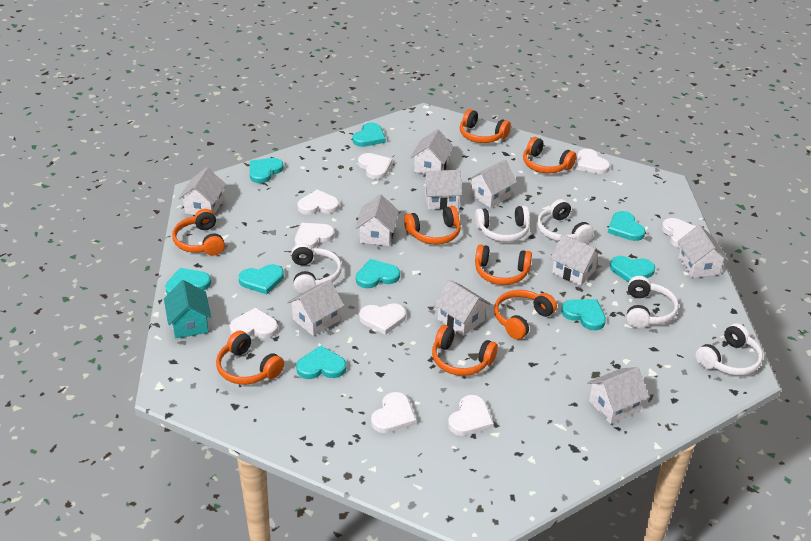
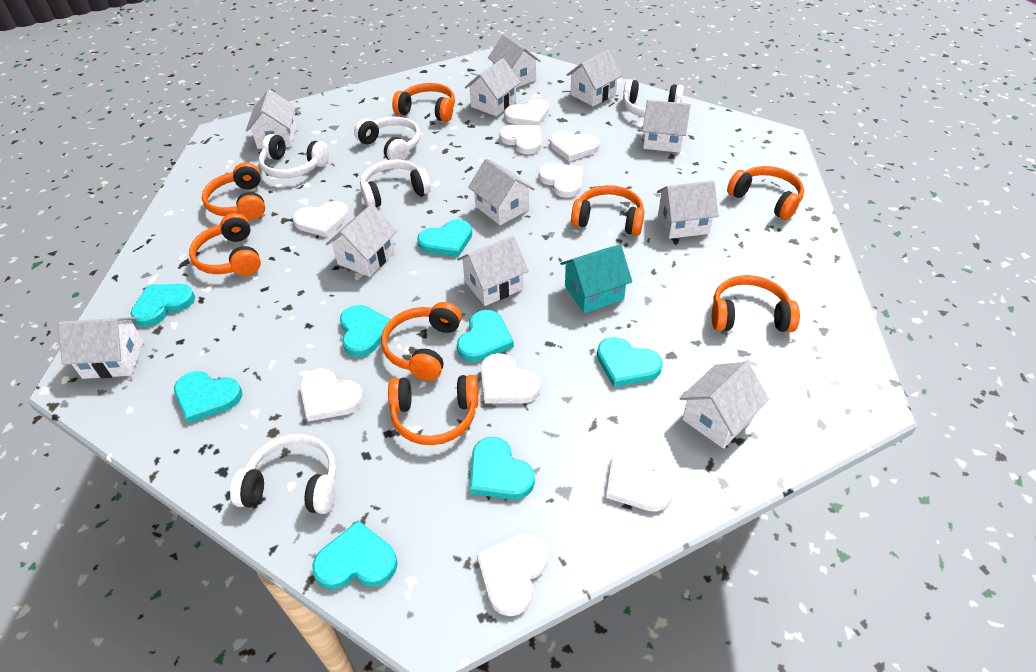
turquoise heart: [165,268,211,295] [239,264,284,294] [250,158,284,183] [296,346,346,379] [353,123,386,147] [356,259,400,288] [561,299,606,330] [608,211,645,241] [610,256,655,282] = 9 -> [130,284,195,327] [174,371,242,424] [312,521,398,589] [340,305,391,357] [417,219,472,257] [457,310,514,362] [470,437,535,500] [597,337,663,387] = 8
white house: [178,167,226,215] [287,280,344,336] [356,195,399,246] [411,129,454,174] [423,170,462,210] [434,280,491,336] [467,160,517,208] [550,234,602,286] [587,367,649,424] [677,225,729,278] = 10 -> [58,317,144,379] [246,89,296,149] [326,204,397,277] [457,236,529,306] [465,58,521,116] [468,158,535,225] [488,34,541,88] [567,50,622,106] [642,100,691,153] [657,181,719,239] [679,362,769,449] = 11

